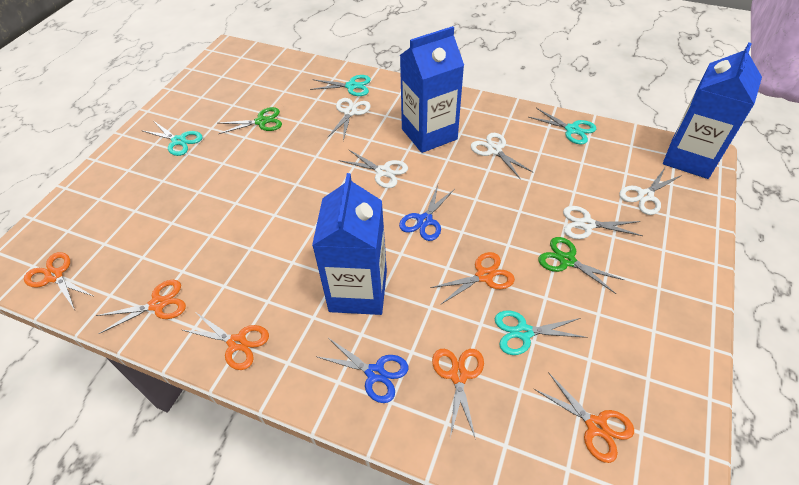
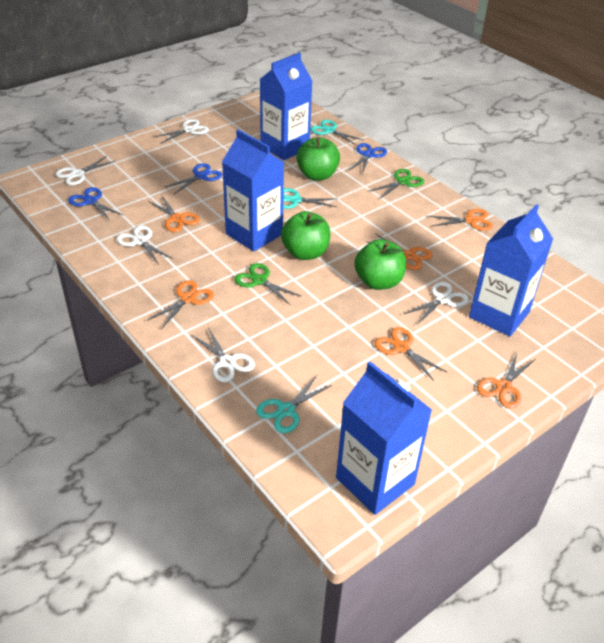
blue carton: [312,173,387,315] [400,26,464,153] [663,42,762,179] = 3 -> [222,129,284,252] [260,52,312,160] [336,361,432,515] [469,204,553,336] = 4
blue scissors: [318,338,409,403] [399,185,455,241] = 2 -> [68,187,123,221] [165,163,222,194] [348,143,387,174] = 3
green apple: none = 0 -> [281,211,331,260] [296,137,340,180] [355,239,406,290] = 3
turquoise scissors: [141,121,203,156] [310,75,371,96] [495,310,587,355] [529,108,596,144] = 4 -> [256,376,332,433] [283,188,338,209] [310,120,363,145] = 3

